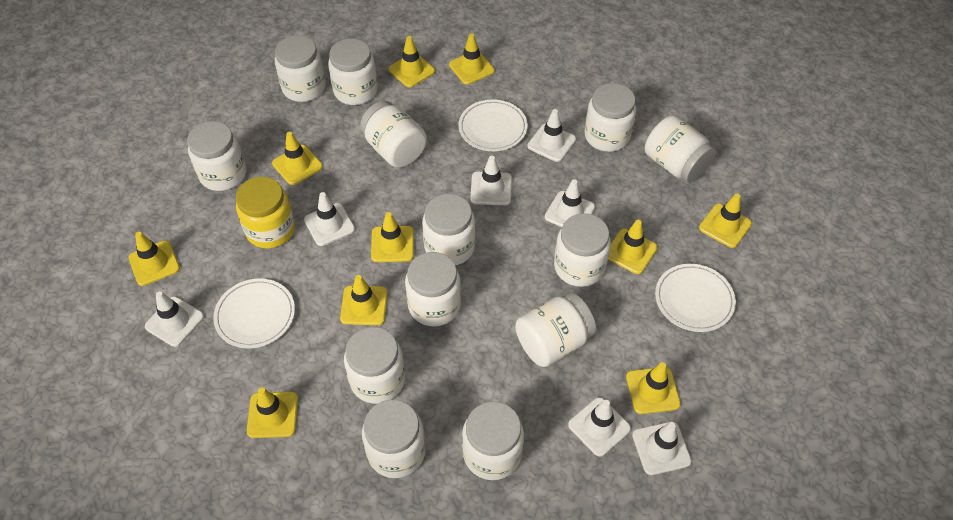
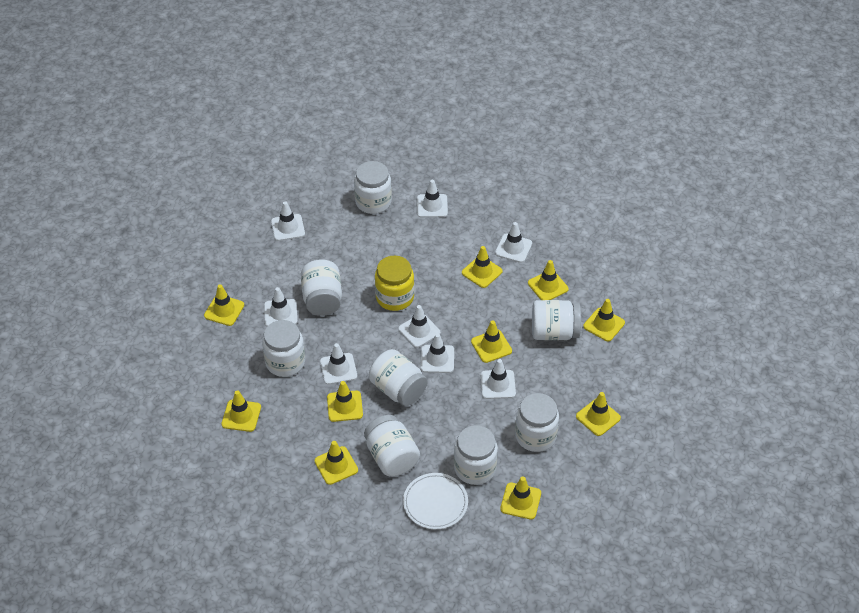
white jar: [187,121,246,191] [275,35,326,102] [328,38,378,105] [344,327,405,404] [360,101,427,168] [362,400,426,478] [405,252,461,327] [422,194,475,266] [462,402,524,480] [515,293,596,367] [554,213,611,287] [584,83,636,152] [645,115,716,183] = 13 -> [262,320,305,377] [301,259,342,316] [354,161,392,214] [364,415,420,476] [369,349,427,406] [454,425,498,485] [515,393,559,452] [532,300,581,340] = 8
white plate: [213,278,295,348] [458,99,528,151] [655,264,736,332] = 3 -> [403,473,468,529] = 1
white traffic cone: [145,291,204,347] [304,192,355,246] [470,156,512,205] [527,109,576,162] [545,179,595,227] [568,397,631,457] [632,421,692,475] = 7 -> [264,287,298,326] [271,201,305,241] [320,343,357,385] [398,305,440,348] [417,180,448,218] [420,333,454,373] [481,359,516,399] [495,222,532,263] = 8

